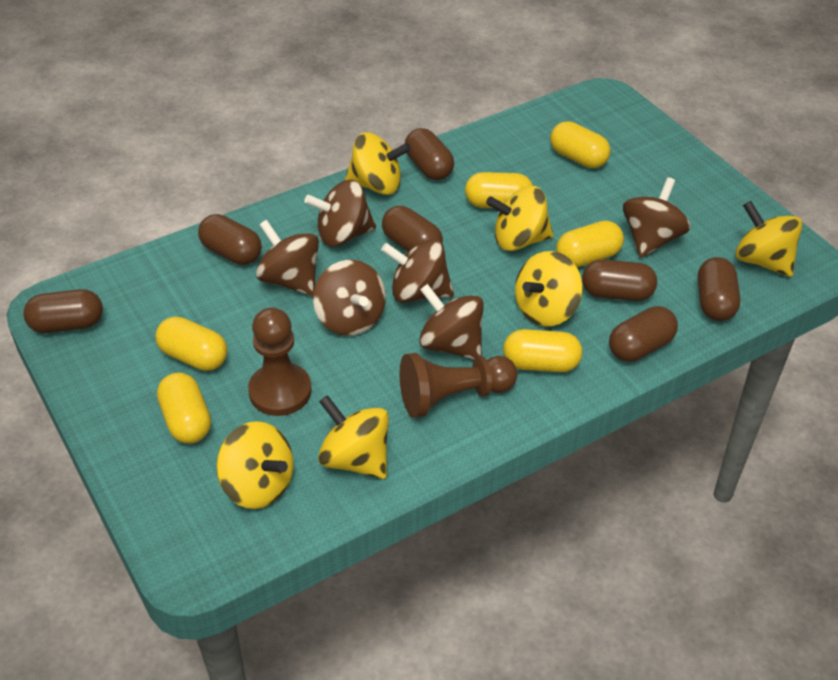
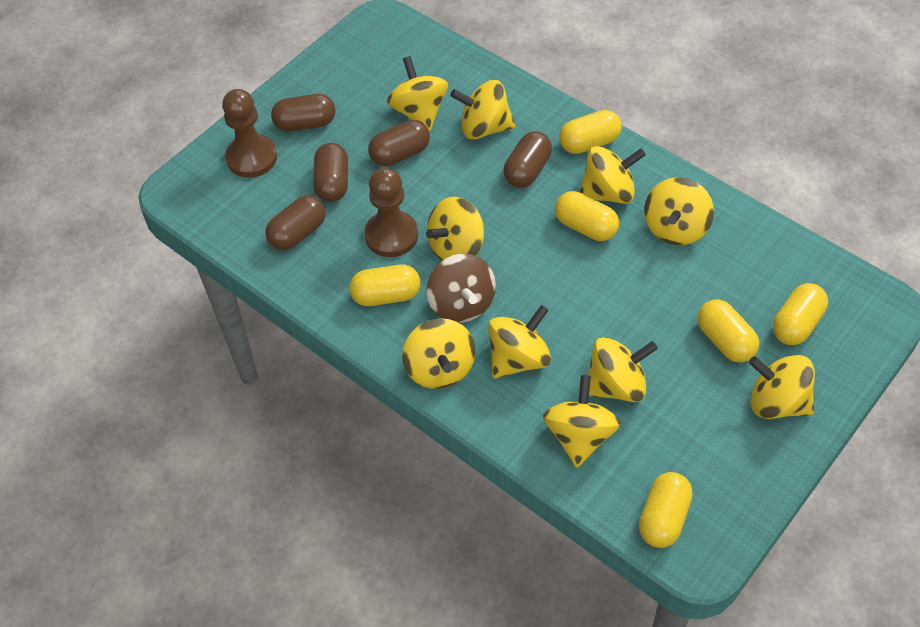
brown capsule: [23,289,103,333] [198,214,262,265] [382,206,443,251] [405,128,454,180] [582,259,657,301] [609,306,678,362] [698,257,740,321] = 7 -> [265,195,326,250] [271,94,335,132] [313,143,348,202] [368,120,430,166] [503,131,552,188] = 5
brown spinning top: [256,220,319,296] [304,180,376,246] [313,260,386,336] [381,239,454,303] [419,284,484,359] [623,177,691,258] = 6 -> [427,254,496,323] = 1
yellow spinning top: [216,421,294,509] [318,395,389,479] [345,132,411,195] [486,186,553,251] [515,251,583,326] [736,201,802,277] = 6 -> [387,56,448,132] [402,318,476,389] [426,197,484,261] [450,80,515,139] [488,305,551,379] [543,375,621,468] [579,146,646,204] [588,337,658,402] [644,177,714,245] [749,355,815,419] = 10

